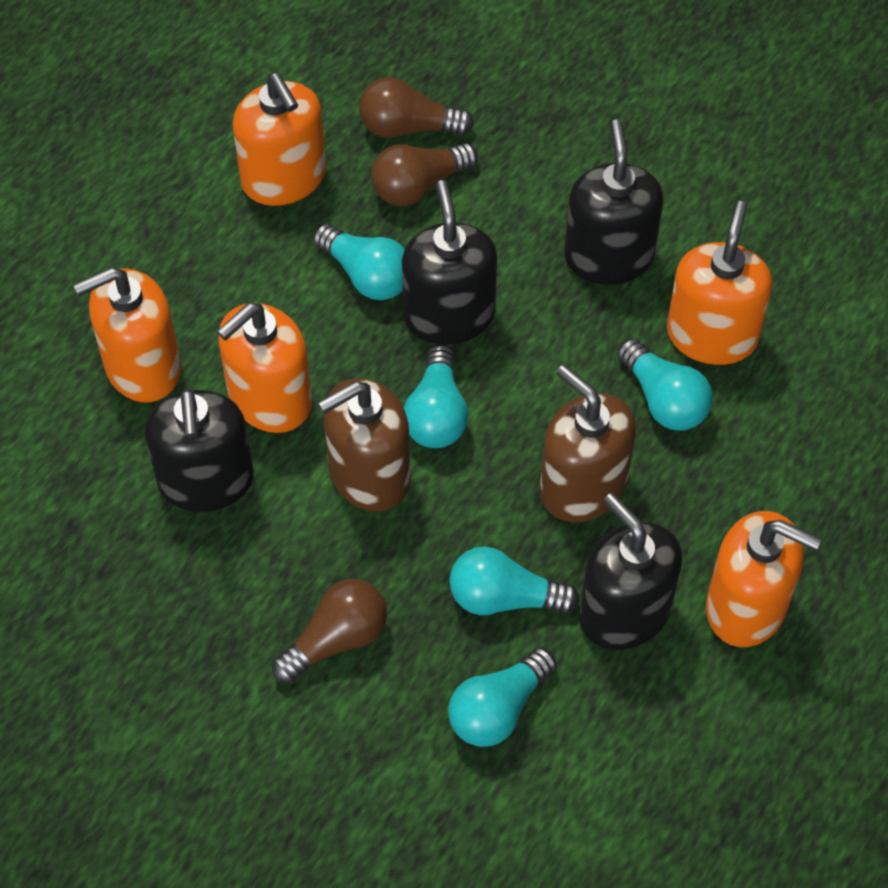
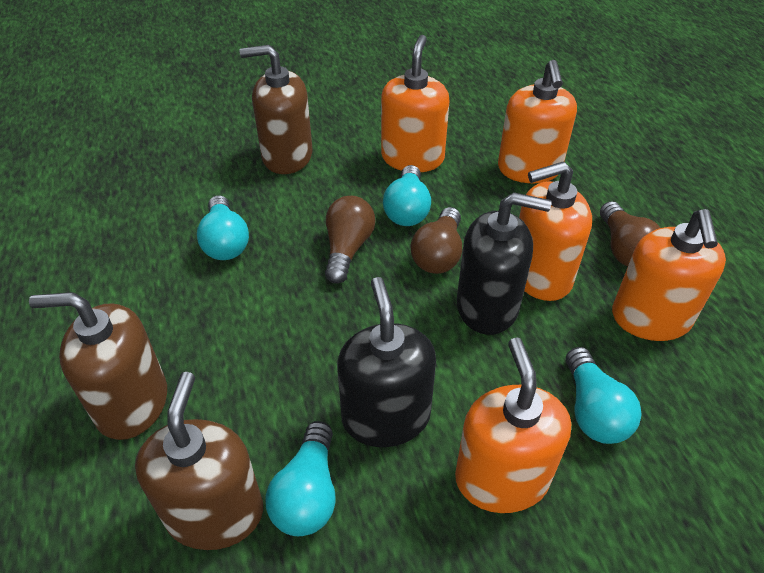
black soap dispenser: [145,389,254,512] [402,180,497,345] [564,120,663,284] [579,493,682,650] = 4 -> [337,277,436,447] [457,192,552,335] = 2
brown soap dispenser: [318,378,411,512] [540,365,636,522] = 2 -> [29,292,167,440] [135,372,263,550] [239,45,312,174] = 3
turquoise light bulb: [313,223,405,300] [404,344,468,448] [448,647,557,747] [449,546,579,615] [617,338,713,431] = 5 -> [197,195,249,260] [265,421,336,536] [383,165,431,226] [566,347,641,444] = 4

